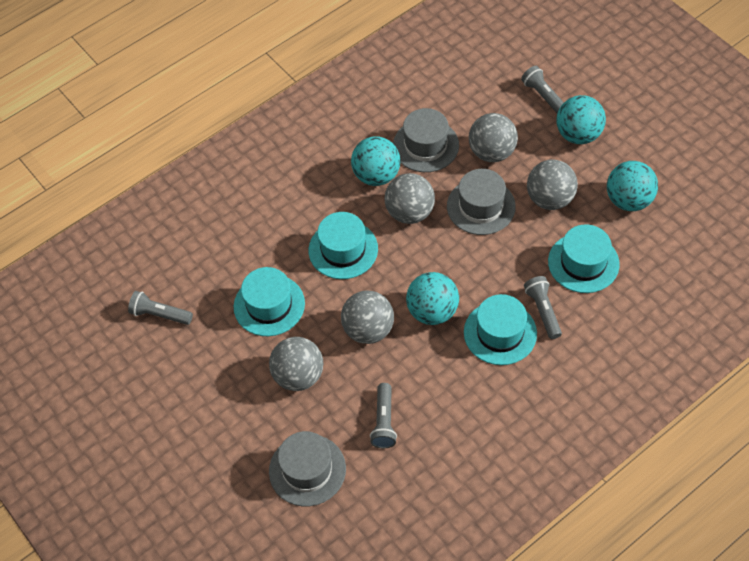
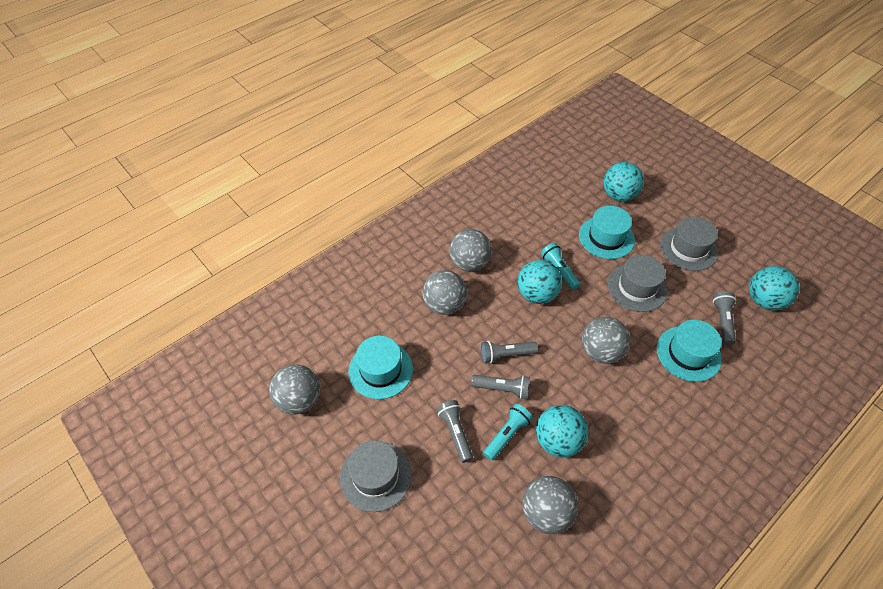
turquoise flashlight: none = 0 -> [483,404,533,461] [541,243,580,290] = 2
turquoise hat: [234,267,305,336] [308,212,378,279] [464,294,537,365] [548,224,620,293] = 4 -> [348,336,413,399] [579,206,635,259] [657,320,722,382] = 3

